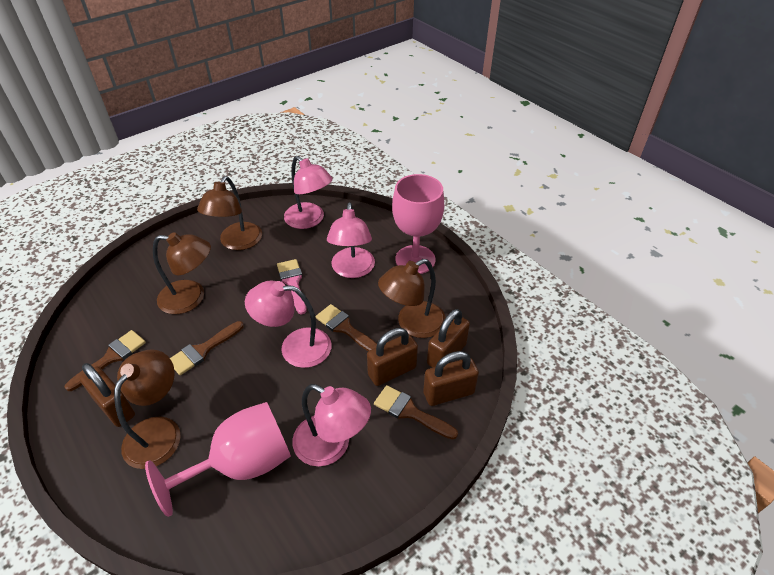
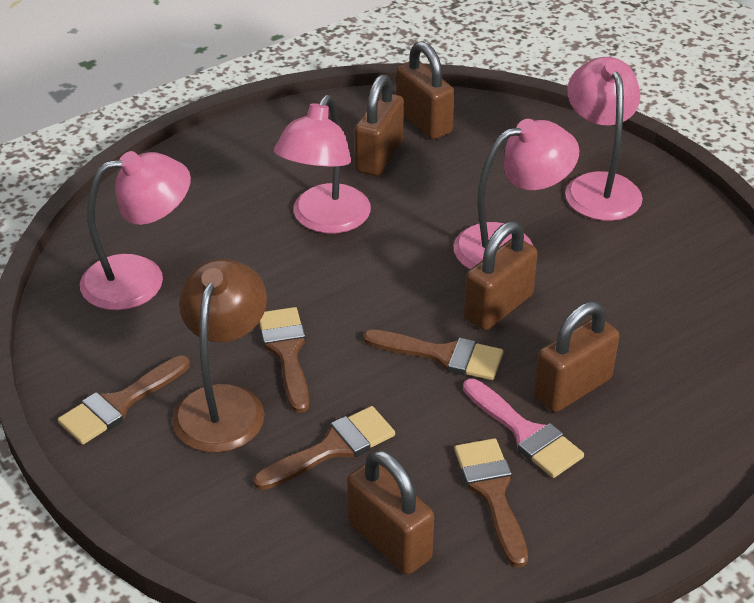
brown brush: [64,330,146,391] [170,321,244,375] [316,304,377,351] [374,385,458,440] = 4 -> [58,355,190,445] [253,406,395,490] [259,307,309,413] [363,330,503,380] [454,438,528,568] = 5
brown lamp: [114,349,181,469] [153,232,211,314] [197,176,262,250] [378,259,446,338] = 4 -> [172,259,267,453] = 1
brown padlock: [79,363,135,427] [367,328,418,386] [423,351,479,406] [427,309,470,368] = 4 -> [347,450,434,575] [354,74,404,176] [396,41,455,139] [464,221,538,330] [534,301,619,412] = 5
pink goblet: [145,402,291,517] [392,174,444,274] = 2 -> none = 0

